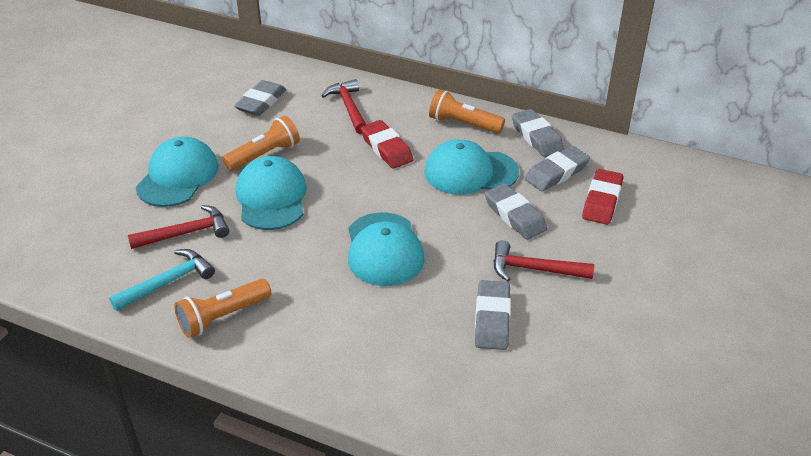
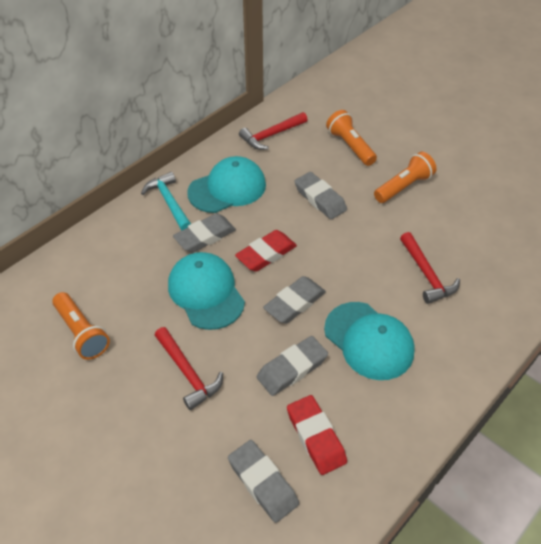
turquoise cap: [136,137,219,207] [236,156,307,230] [348,212,425,286] [424,139,519,195] = 4 -> [168,252,245,330] [187,156,266,213] [324,302,415,380] = 3

